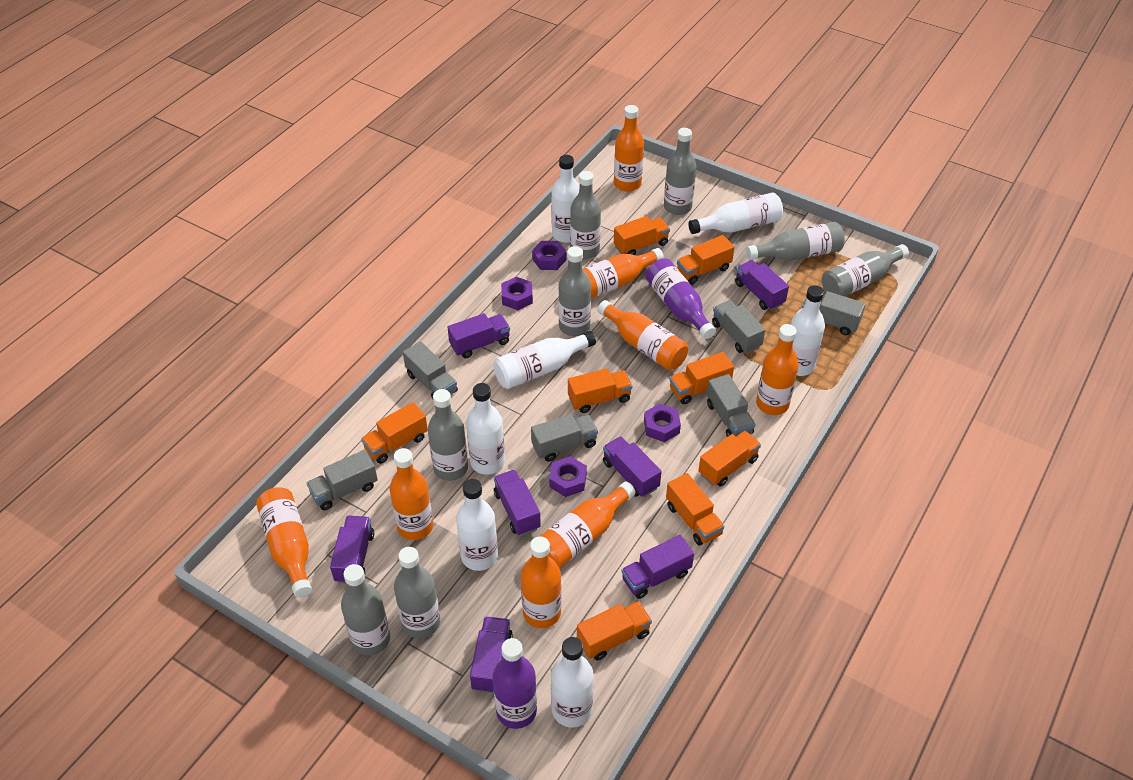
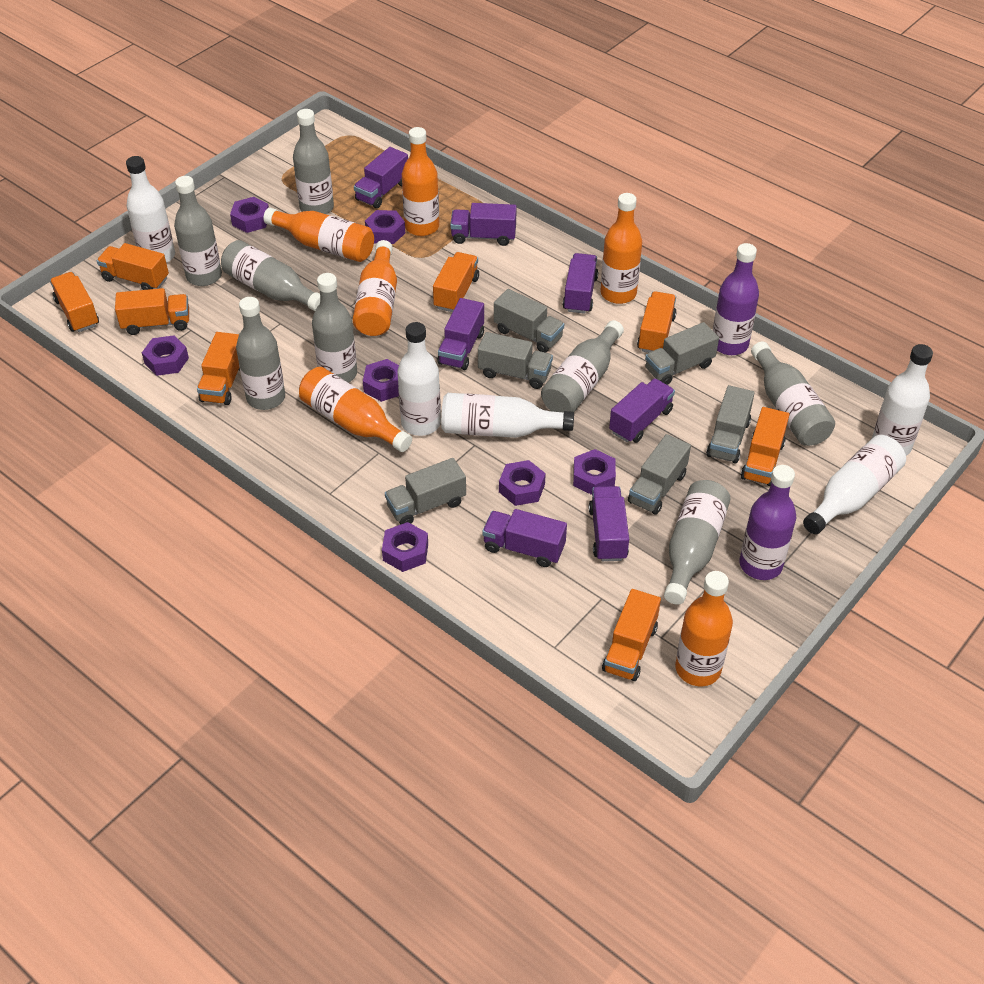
orange bottle: [256,487,312,598] [390,448,433,540] [521,536,562,628] [539,481,636,569] [583,248,664,298] [597,300,688,370] [614,105,644,192] [756,324,799,415] = 8 -> [263,208,374,262] [299,367,412,452] [353,240,397,336] [402,127,439,236] [600,193,642,304] [675,571,733,686] = 6
purple nut: [501,277,533,310] [532,241,566,270] [549,456,587,497] [644,404,681,442] = 4 -> [142,335,189,376] [230,197,269,233] [363,359,399,402] [365,210,405,244] [382,522,428,572] [499,460,546,506] [573,449,616,495] = 7
white bottle: [456,479,498,571] [466,383,505,475] [493,331,596,389] [551,155,580,243] [551,637,594,728] [689,192,783,234] [791,285,825,376] = 7 -> [126,156,175,263] [397,322,441,436] [441,393,574,438] [803,435,906,534] [872,344,933,456] = 5

